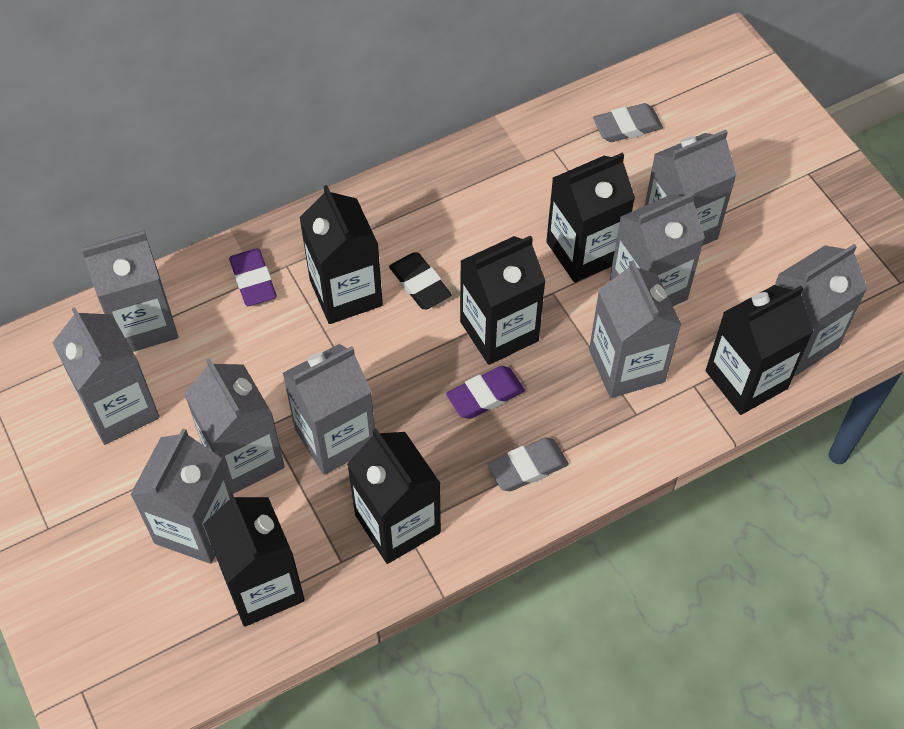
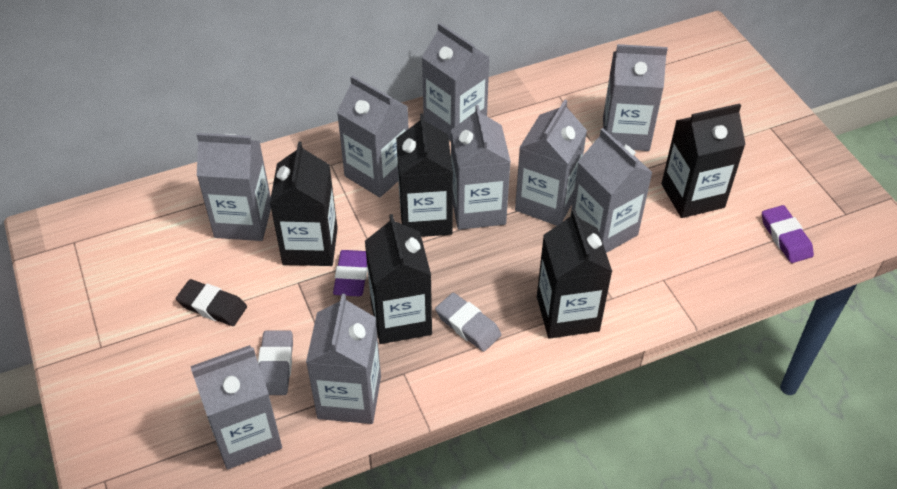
black carton: [203,492,305,627] [299,185,383,324] [347,428,441,564] [460,236,546,365] [546,153,635,283] [706,285,813,415] = 6 -> [270,141,338,266] [365,214,432,344] [396,113,453,237] [537,209,612,339] [661,104,746,218] = 5

